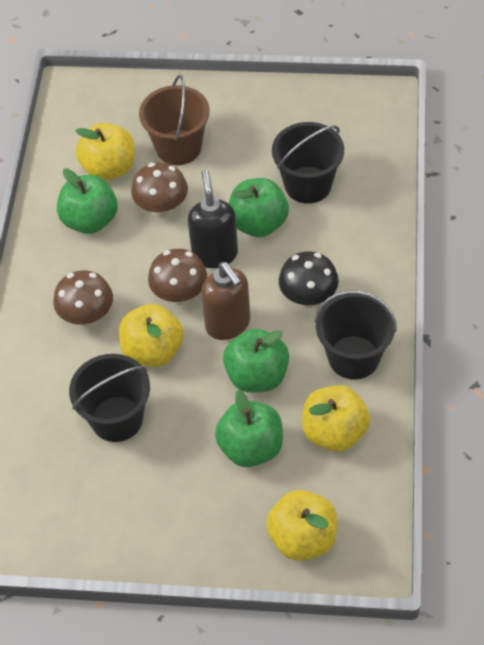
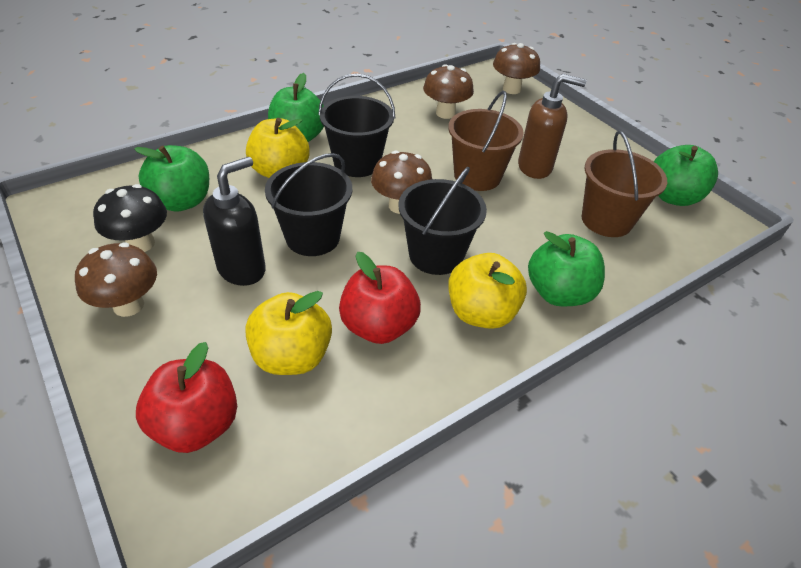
brown bucket: [139,75,210,165] = 1 -> [448,91,524,191] [581,130,667,237] = 2
brown mushroom: [53,270,113,327] [131,162,188,217] [148,249,207,305] = 3 -> [75,243,157,317] [371,150,432,214] [423,64,474,119] [493,43,540,94] = 4
red apple: none = 0 -> [136,342,237,453] [339,252,421,344] = 2
yellow apple: [76,123,135,181] [119,304,184,367] [266,490,337,561] [302,385,370,452] = 4 -> [245,291,332,375] [246,118,310,178] [448,253,527,329] = 3

